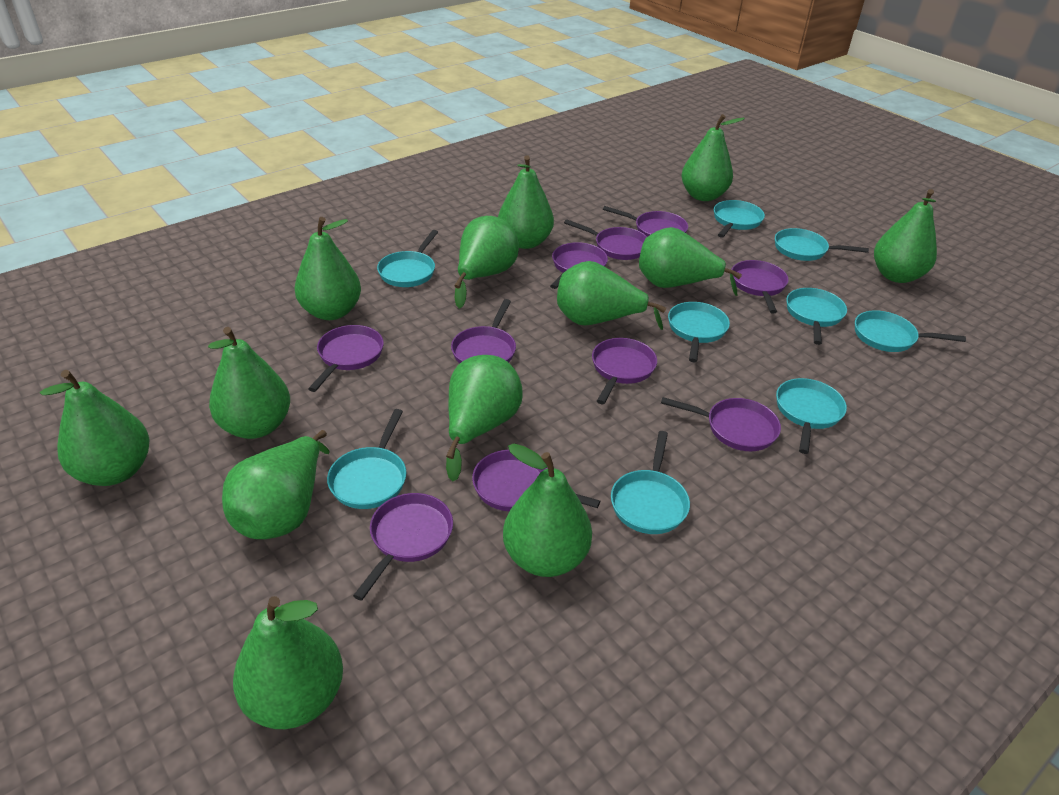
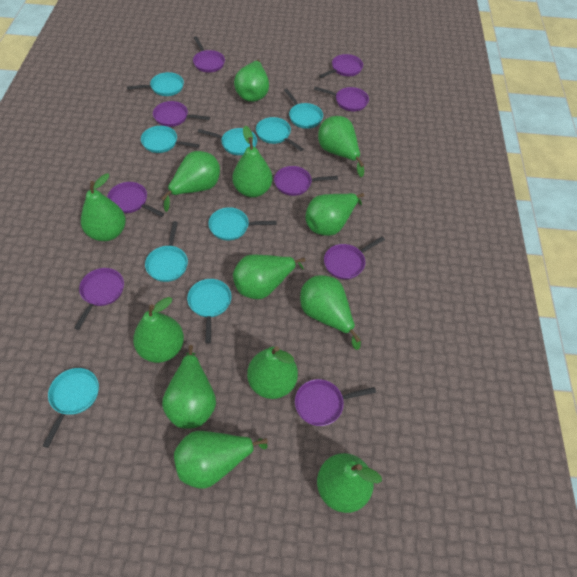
purple pan: [308,325,384,392] [353,493,453,601] [451,299,516,364] [472,450,600,511] [550,242,608,289] [564,219,647,260] [592,338,657,404] [603,206,688,237] [661,397,781,451] [731,260,789,313] = 10 -> [74,268,124,330] [107,182,164,217] [153,101,210,127] [193,36,225,73] [274,166,338,196] [295,379,376,426] [314,87,369,111] [319,54,363,78] [324,236,385,279] = 9

